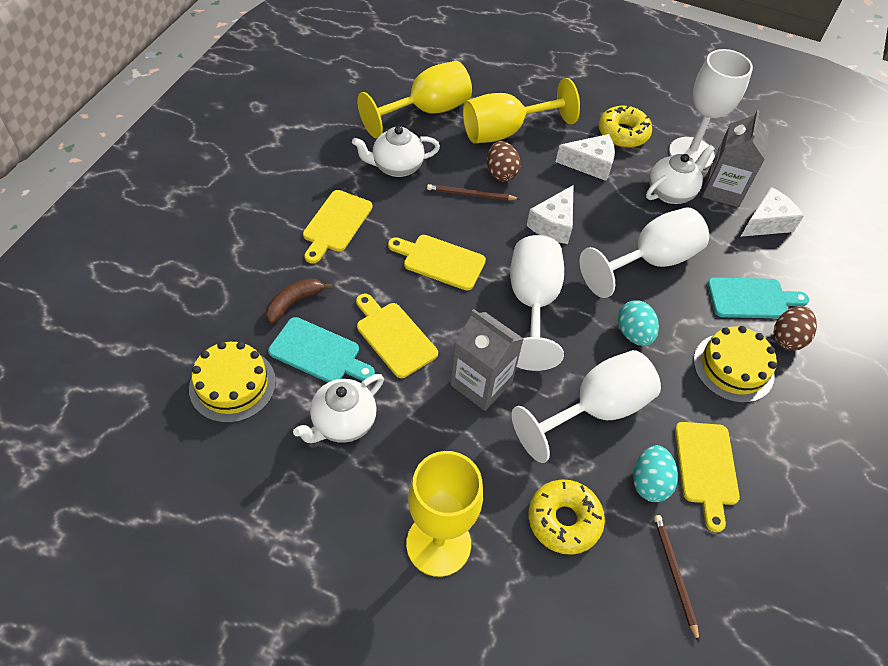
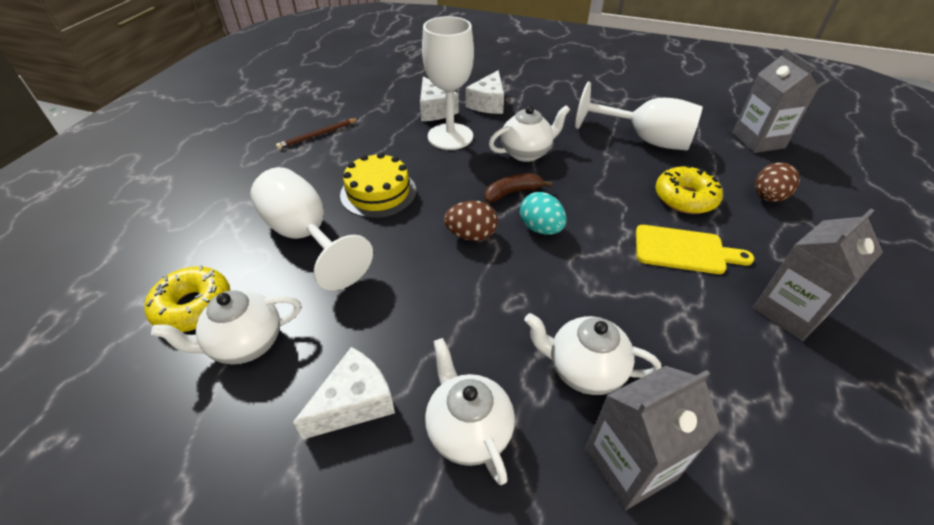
brown pencil: [427,184,519,200] [654,515,699,642] = 2 -> [276,118,359,149] = 1
grey carton: [450,309,523,411] [702,110,769,207] = 2 -> [585,366,721,510] [732,49,819,153] [753,209,883,341] = 3
turquoise cutting board: [268,317,375,382] [707,277,809,318] = 2 -> none = 0
turquoise egg: [618,300,659,346] [633,445,678,502] = 2 -> [520,192,567,235] = 1
white goblet: [510,235,564,371] [512,350,661,463] [580,207,709,298] [669,49,753,169] = 4 -> [250,167,373,291] [422,16,474,150] [575,82,703,151] = 3
white teapot: [293,374,384,443] [352,126,440,177] [646,145,715,204] = 3 -> [151,290,301,364] [425,338,515,485] [489,105,570,162] [524,313,661,395] = 4
yellow cake: [189,342,276,423] [694,326,777,403] = 2 -> [340,152,416,218] = 1
yellow cutting board: [303,190,372,264] [356,294,438,378] [388,235,486,290] [675,422,740,533] = 4 -> [636,225,754,274] = 1
yellow goblet: [357,61,472,138] [406,451,483,577] [463,78,580,143] = 3 -> none = 0

